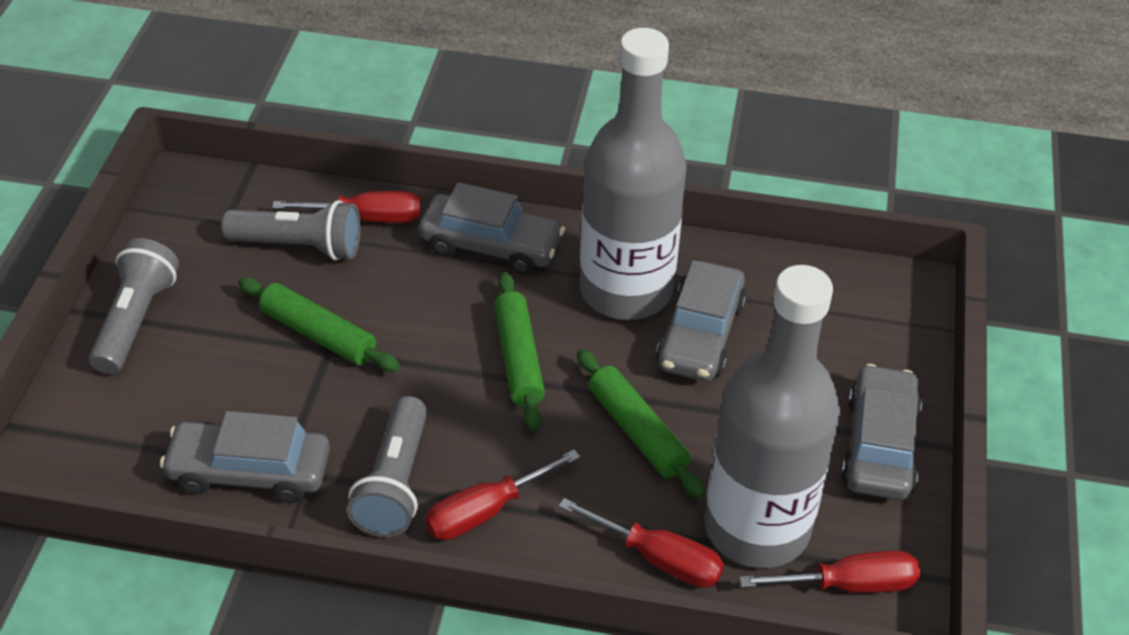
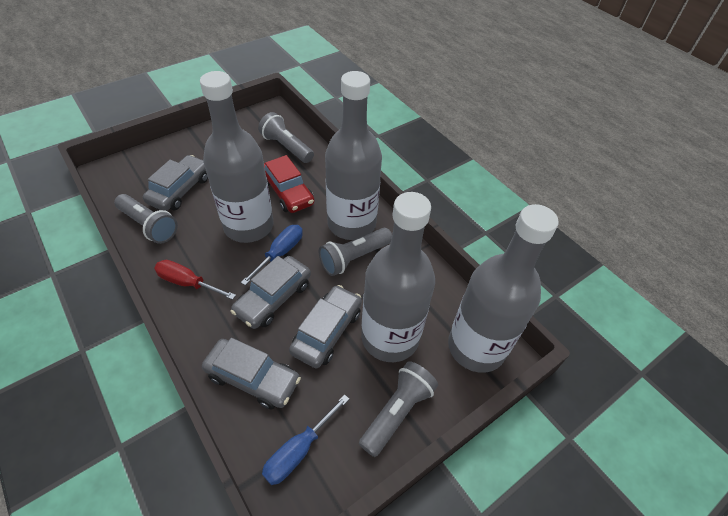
blue screwdriver: none = 0 -> [241,225,303,285] [262,394,349,485] = 2
green rolling pin: [238,277,400,372] [494,272,545,430] [577,349,705,498] = 3 -> none = 0
grey bottle: [580,28,687,320] [704,265,840,568] = 2 -> [200,71,273,243] [325,71,382,240] [361,192,435,362] [448,204,559,373] = 4
grey flashlight: [89,238,179,374] [221,200,361,261] [347,396,427,537] = 3 -> [114,194,178,244] [258,112,314,163] [319,228,392,276] [359,361,438,457] = 4
red car: none = 0 -> [264,155,314,213] = 1
red screwdriver: [272,191,421,223] [425,449,580,540] [559,498,724,588] [739,550,920,593] = 4 -> [154,260,236,300] = 1

